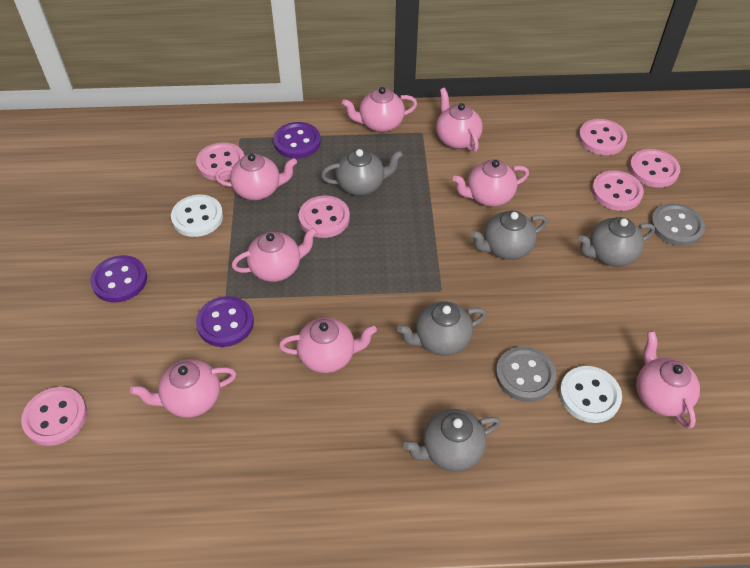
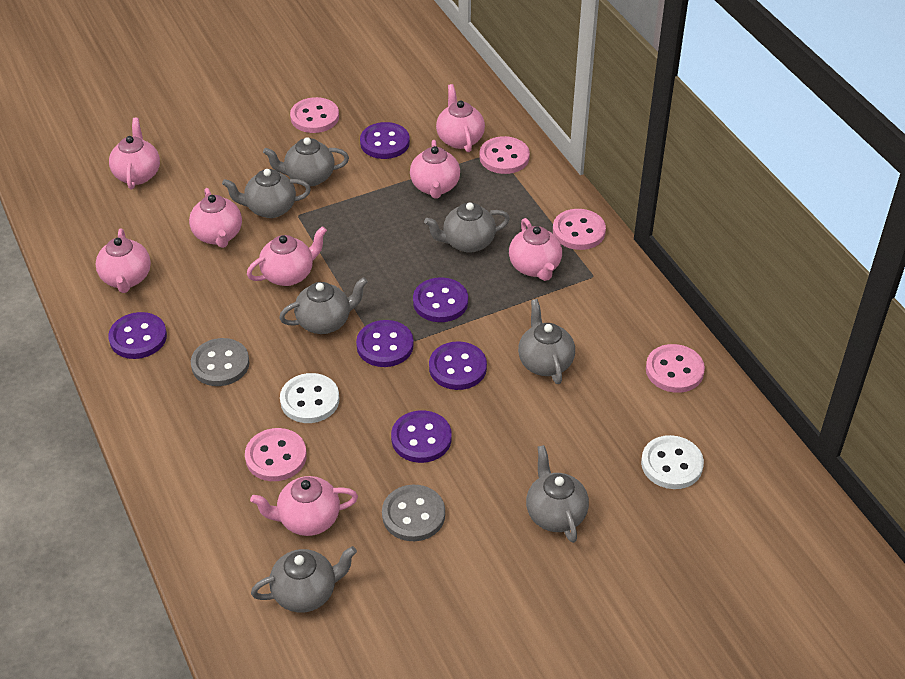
grey teapot: [321,149,403,196] [397,301,486,356] [403,409,501,471] [470,210,547,260] [578,217,655,267] = 5 -> [222,169,311,218] [251,546,357,613] [263,137,349,186] [279,277,368,334] [424,202,510,253] [518,299,575,384] [526,445,589,543] = 7
pink button: [21,387,87,446] [196,142,245,181] [298,196,350,238] [578,119,627,155] [592,170,644,211] [629,149,680,188] = 6 -> [245,428,307,481] [290,97,339,133] [480,136,530,174] [553,209,606,250] [646,344,705,393] = 5
purple button: [90,255,147,303] [196,296,254,347] [273,122,321,159] = 3 -> [108,312,167,359] [356,320,414,367] [360,122,410,159] [391,410,452,463] [413,277,468,322] [429,341,487,390] = 6

